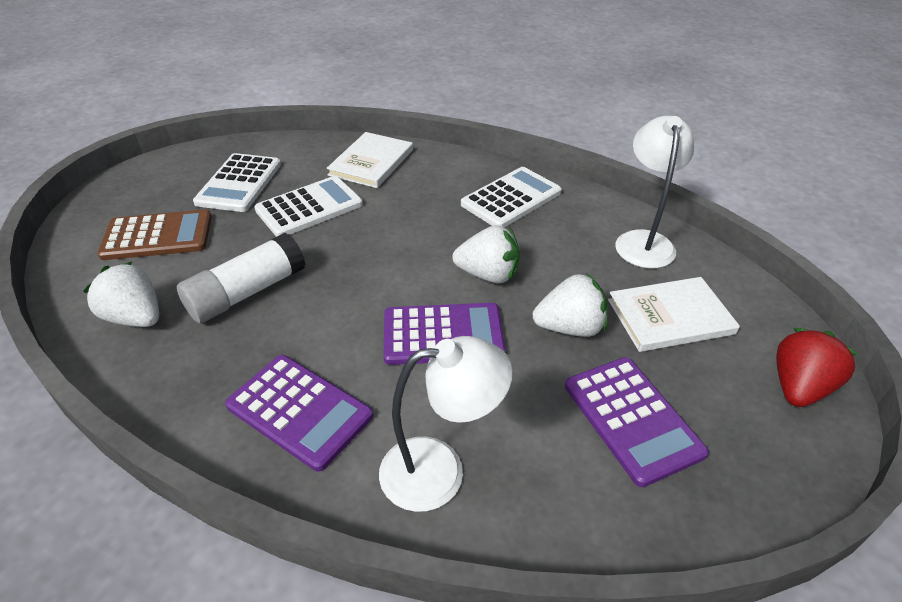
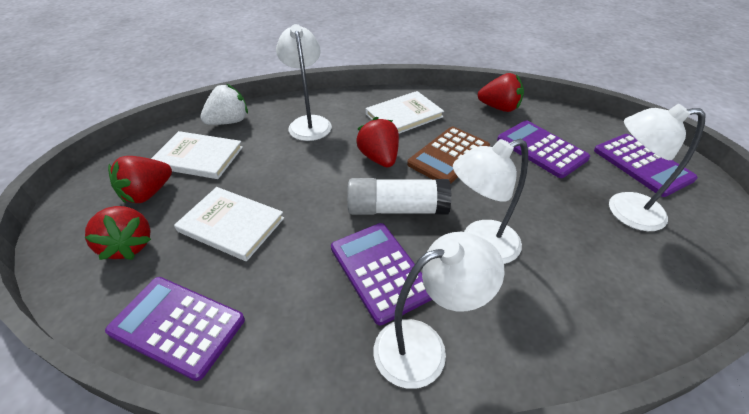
purple calculator: [225,355,373,472] [384,303,506,365] [565,357,709,487] = 3 -> [105,277,245,381] [331,223,432,325] [497,120,590,178] [594,134,698,197] = 4
red strawberry: [776,328,858,407] = 1 -> [85,206,151,260] [108,156,172,203] [356,117,399,167] [478,73,524,112] = 4
white book: [327,132,413,188] [608,277,740,352] = 2 -> [151,131,243,179] [174,187,284,261] [366,91,444,134] = 3
white calculator: [193,153,281,212] [254,176,363,237] [461,167,562,227] = 3 -> none = 0
white lamp: [379,336,513,512] [615,116,694,269] = 2 -> [276,24,332,141] [374,232,505,389] [453,139,528,264] [609,104,706,231] = 4
white strawberry: [83,262,159,327] [452,225,520,283] [533,273,608,337] = 3 -> [200,84,248,125] = 1

